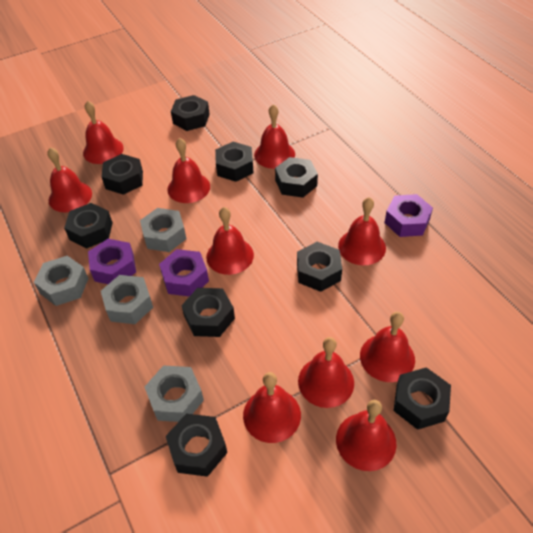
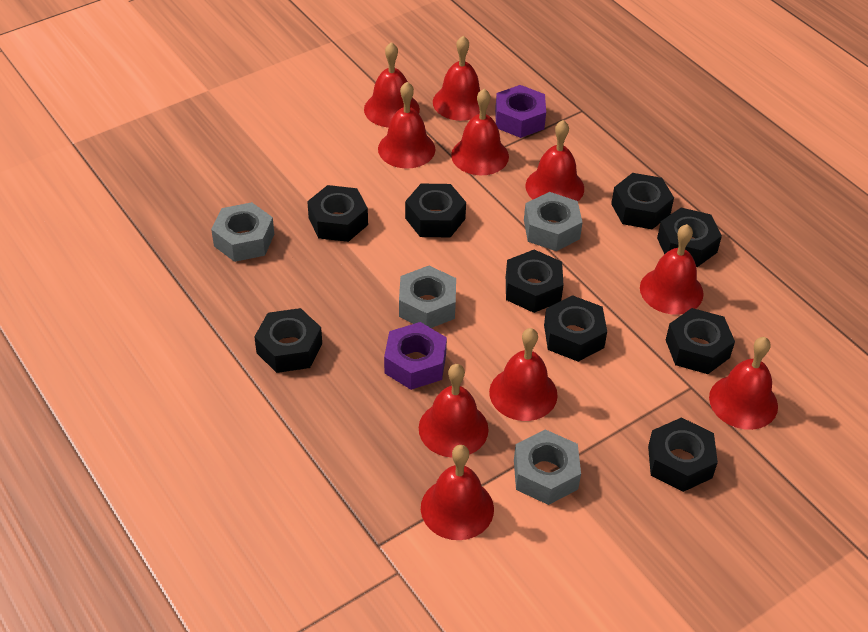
purple nut: [88,239,136,284] [159,249,209,296] [385,194,433,237] = 3 -> [384,322,447,390] [495,85,546,138] = 2

